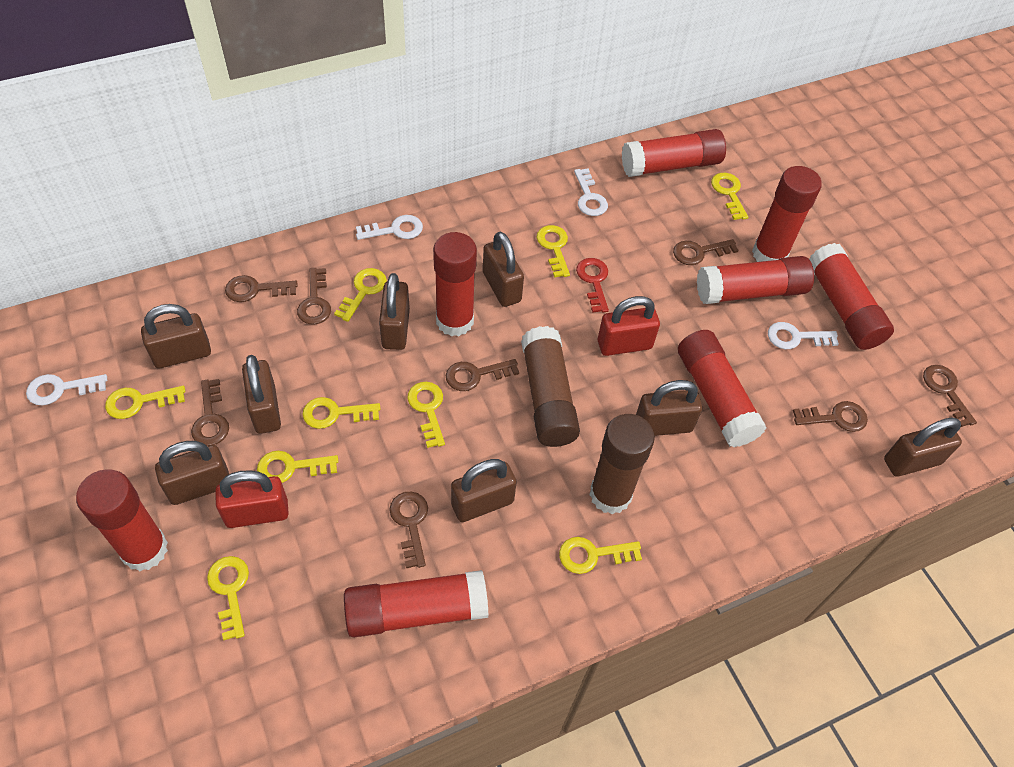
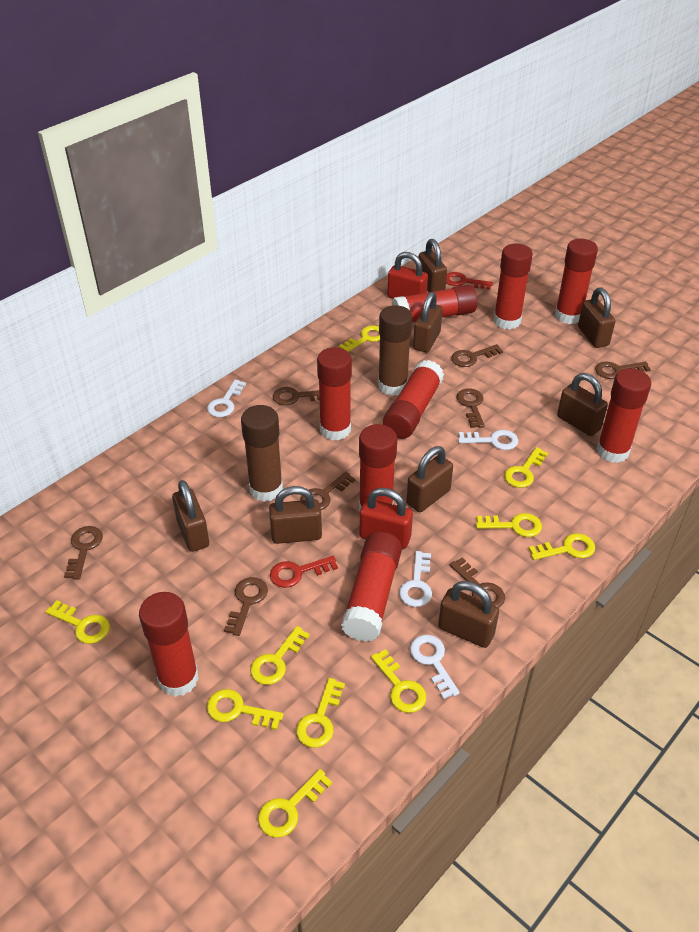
red glue stick: [76,469,168,571] [344,570,489,638] [433,232,477,336] [622,129,726,177] [678,330,766,447] [697,256,814,304] [752,166,822,262] [809,243,894,350] = 8 -> [139,592,199,697] [317,347,352,441] [341,532,402,642] [359,424,397,511] [383,360,444,439] [392,285,477,322] [493,244,533,330] [555,239,598,324] [597,368,651,463] = 9
red key: [576,258,609,313] = 1 -> [270,556,338,588] [446,272,493,290] = 2
yellow key: [105,386,185,419] [207,556,249,640] [257,451,338,483] [302,397,380,429] [334,268,387,322] [407,382,445,448] [537,225,570,278] [559,537,642,574] [711,173,748,220] = 9 -> [45,600,110,644] [207,689,284,730] [250,626,310,685] [258,769,332,838] [296,678,345,748] [339,325,380,352] [371,649,426,713] [476,513,542,537] [504,447,548,488] [528,533,595,560] = 10

